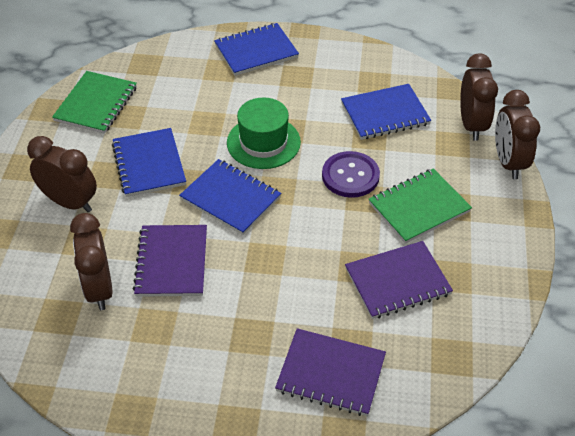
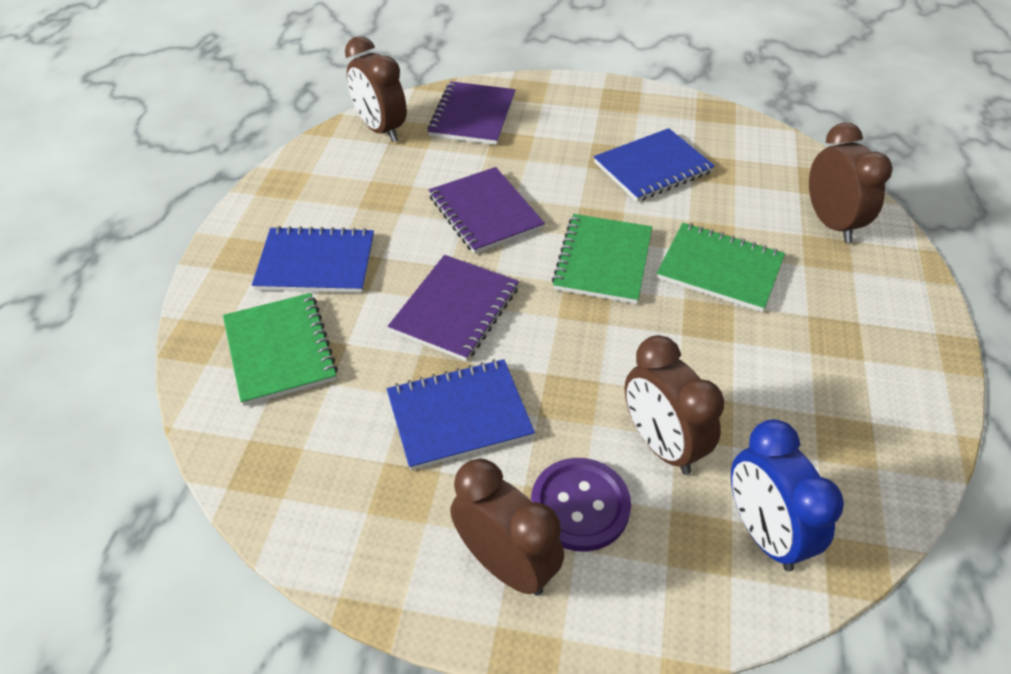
blue clock: none = 0 -> [731,419,844,571] = 1
blue notebook: [112,128,186,197] [179,159,281,235] [214,23,299,76] [341,84,431,140] = 4 -> [252,226,374,293] [387,359,535,470] [594,128,715,202] = 3
green hat: [227,98,301,169] = 1 -> none = 0
green notebook: [52,71,137,134] [369,168,472,244] = 2 -> [223,293,338,406] [552,214,652,304] [657,223,785,312] = 3

